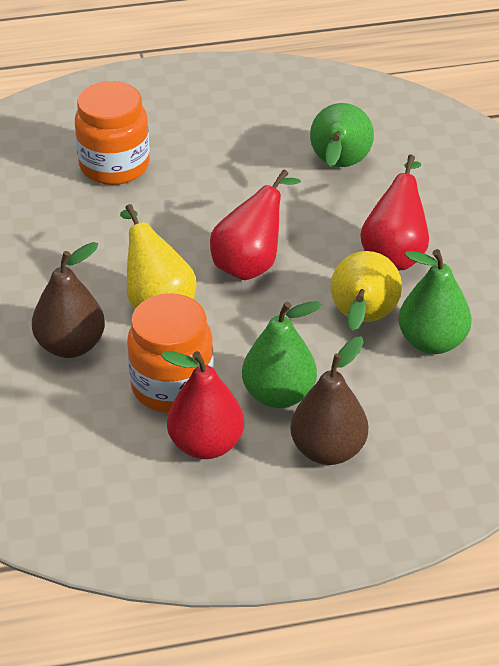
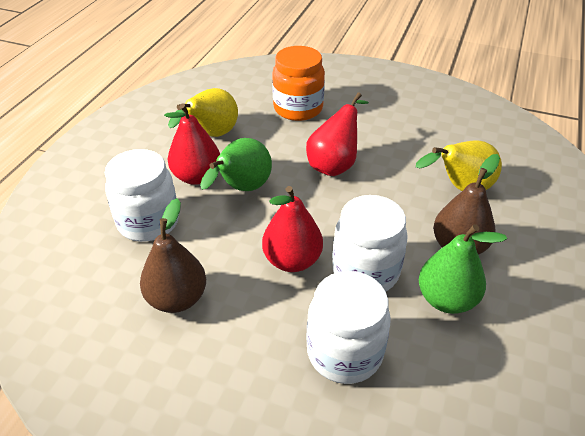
green pear: [242,302,322,408] [310,103,374,167] [398,249,472,354] = 3 -> [200,138,272,191] [419,224,507,314] = 2
orange jar: [75,81,150,185] [127,293,214,413] = 2 -> [272,46,325,121] = 1
white jar: none = 0 -> [105,149,179,242] [306,271,391,384] [332,195,408,291] = 3

